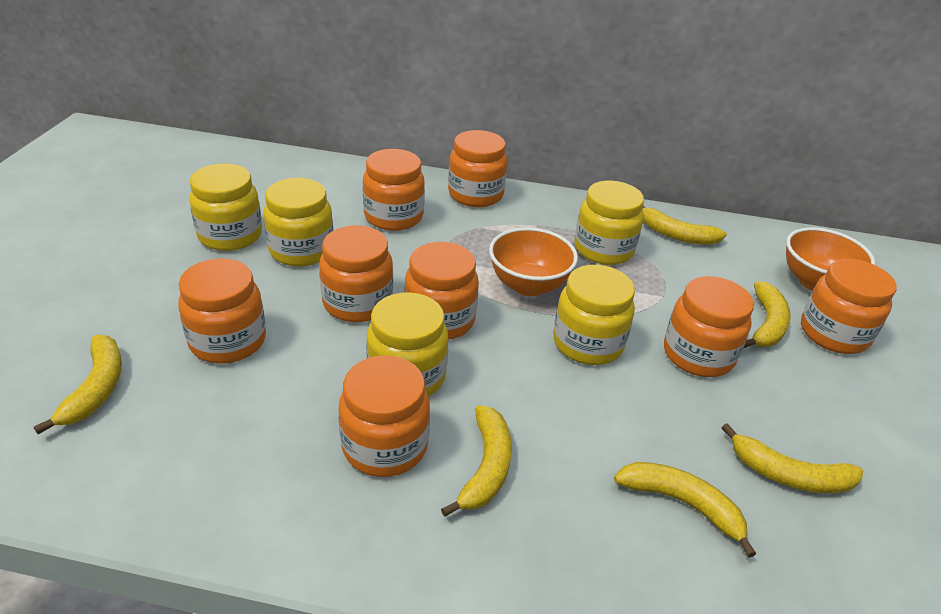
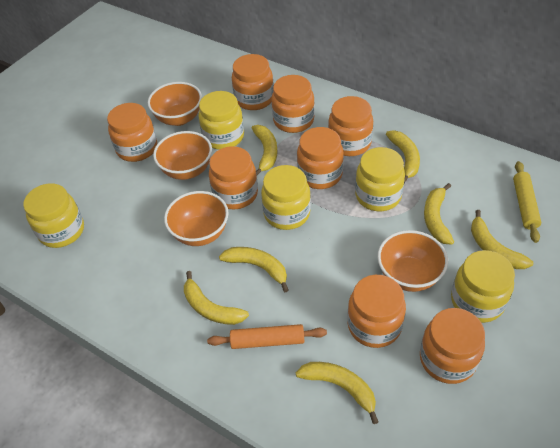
orange bowl: [489,227,578,296] [786,227,875,291] = 2 -> [148,82,202,126] [153,131,212,180] [164,191,229,246] [377,230,448,292] = 4
orange rolling pin: none = 0 -> [207,324,327,349] = 1
yellow banana: [34,335,122,434] [441,405,512,517] [614,462,756,558] [642,205,727,245] [721,423,863,493] [744,282,791,348] = 6 -> [184,271,249,325] [219,247,288,292] [252,125,277,175] [296,362,378,424] [386,130,420,183] [424,183,454,245] [471,210,533,269] = 7
yellow rolling pin: none = 0 -> [513,161,541,243] = 1

